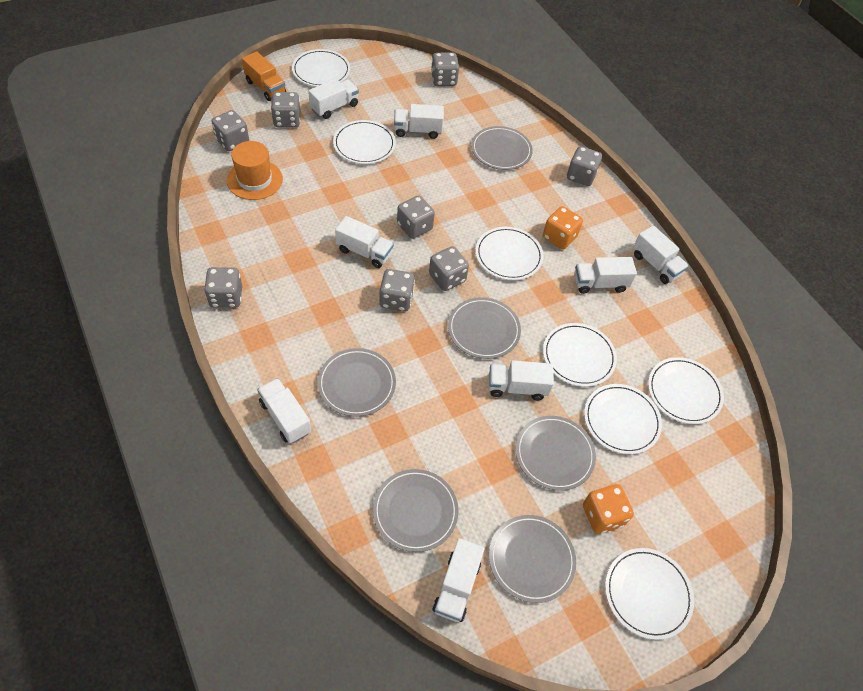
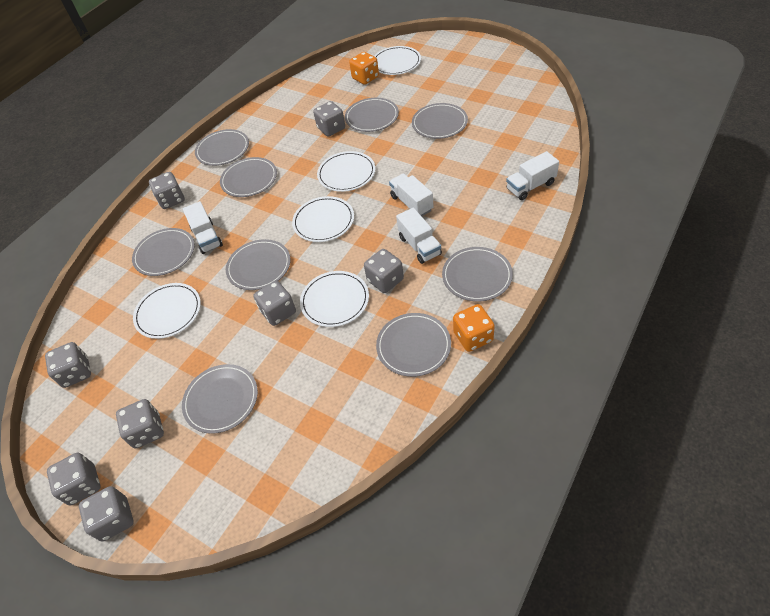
grey plate: [318,348,396,417] [373,469,459,552] [448,297,521,359] [471,126,533,170] [489,515,576,603] [515,416,596,491] = 6 -> [132,228,195,276] [182,364,258,434] [195,129,249,166] [220,157,277,197] [226,239,290,290] [345,98,399,132] [376,313,451,377] [412,103,468,139] [442,247,513,302] = 9
orange hat: [227,141,283,200] = 1 -> none = 0
orange truck: [242,51,286,101] = 1 -> none = 0
white plate: [292,49,350,87] [333,120,396,164] [475,227,544,280] [543,323,617,387] [584,384,662,454] [605,548,694,640] [648,357,724,424] = 7 -> [133,283,201,339] [292,196,354,242] [300,271,369,327] [317,151,375,192] [374,46,421,75] = 5
white truck: [257,378,311,444] [308,79,359,119] [335,216,394,268] [394,104,444,139] [432,538,485,622] [489,360,554,400] [574,257,637,294] [633,225,689,284] = 8 -> [183,201,223,254] [389,173,434,216] [396,208,442,264] [506,151,559,200] = 4

